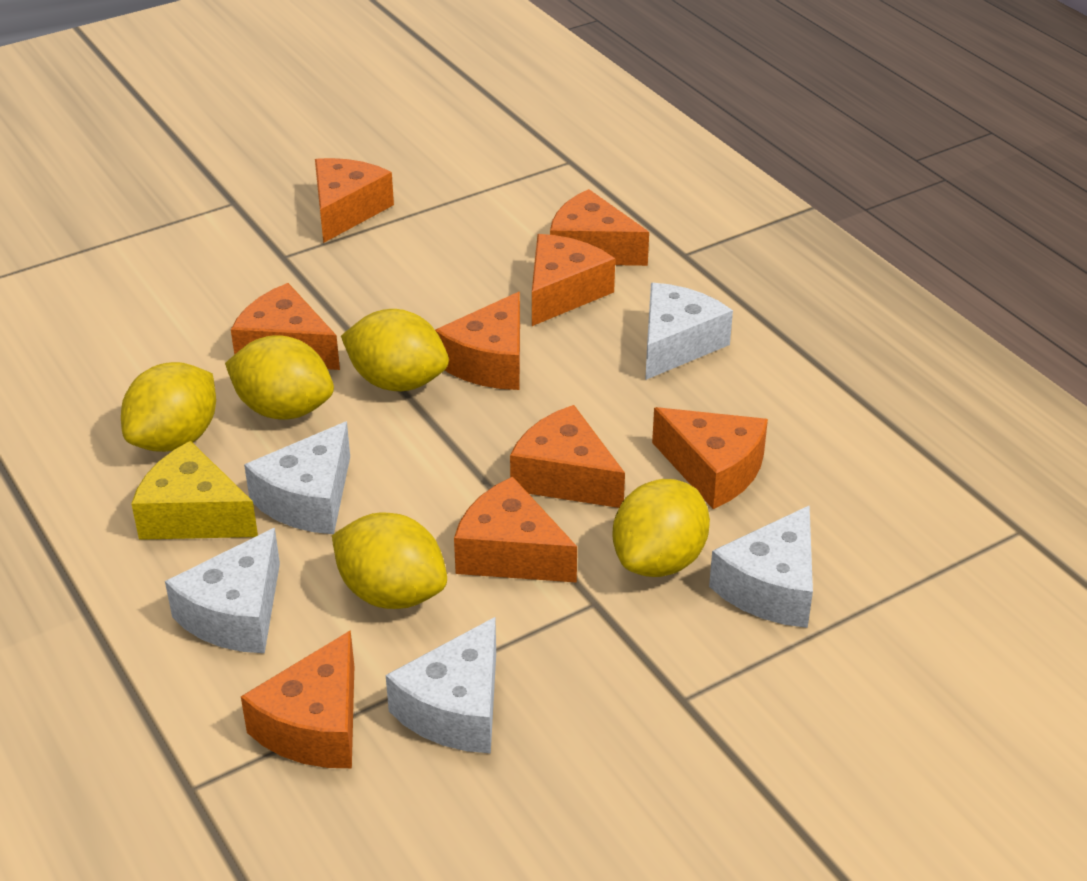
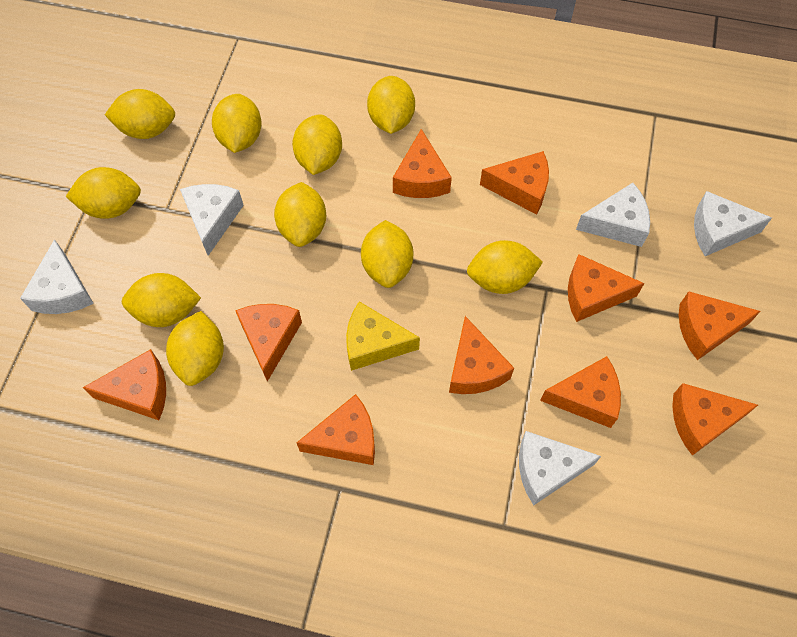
orange cheese: [231,283,340,370] [241,630,354,768] [315,158,394,243] [435,292,520,390] [454,476,577,583] [510,405,625,508] [532,234,615,326] [550,189,649,266] [652,407,768,509] = 9 -> [83,349,166,420] [235,304,302,382] [297,394,375,465] [393,129,452,198] [449,316,514,394] [480,151,549,215] [540,356,621,428] [568,254,644,322] [672,383,758,456] [679,291,761,360] = 10
yellow lemon: [121,362,216,452] [225,335,334,420] [332,513,447,609] [341,309,449,391] [612,479,710,577] = 5 -> [66,167,141,219] [105,89,175,139] [122,273,201,327] [166,311,224,386] [212,94,262,153] [274,182,326,247] [292,114,342,175] [361,220,413,288] [367,76,415,134] [467,240,543,294] = 10

